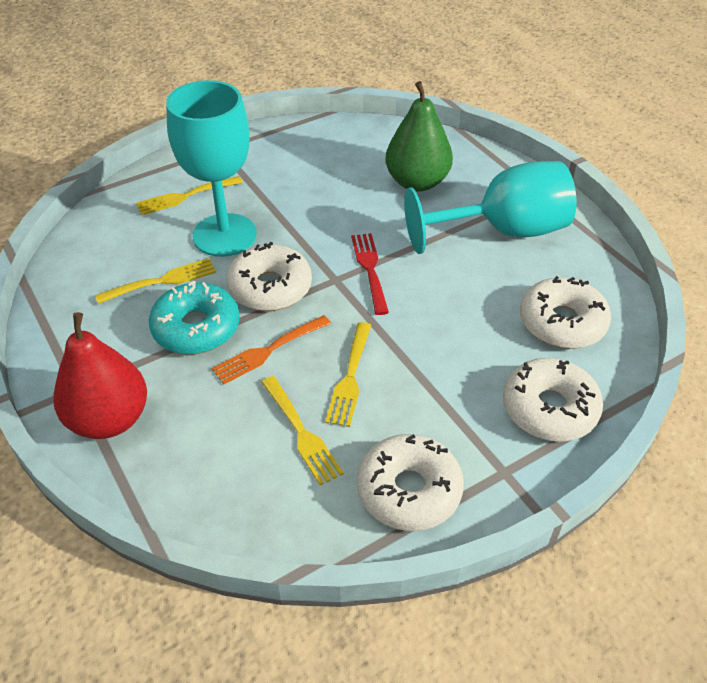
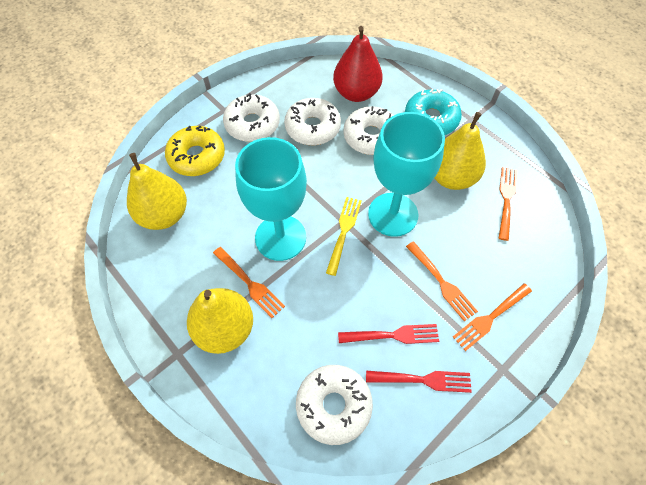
green pear: [385,81,453,192] = 1 -> none = 0
orange fork: [212,315,331,384] = 1 -> [213,247,285,318] [406,242,478,321] [453,283,532,351] [499,167,518,241] = 4
red fork: [351,233,389,315] = 1 -> [338,324,439,344] [366,371,472,393] = 2
yellow donut: none = 0 -> [165,126,225,176] = 1
yellow fork: [95,258,216,304] [136,176,243,215] [261,376,344,486] [325,322,371,427] = 4 -> [326,197,362,276] = 1
yellow pear: none = 0 -> [127,153,187,230] [187,288,253,354] [434,112,486,190] = 3

